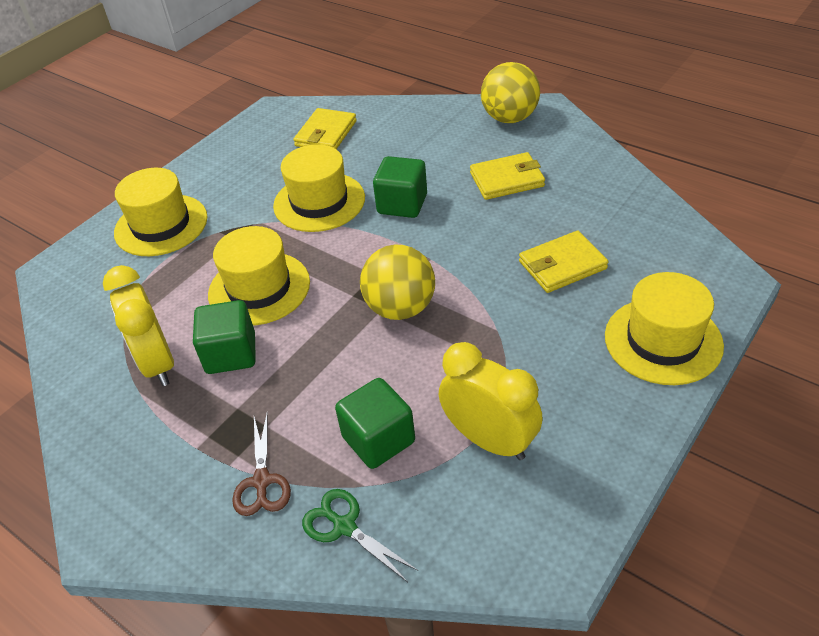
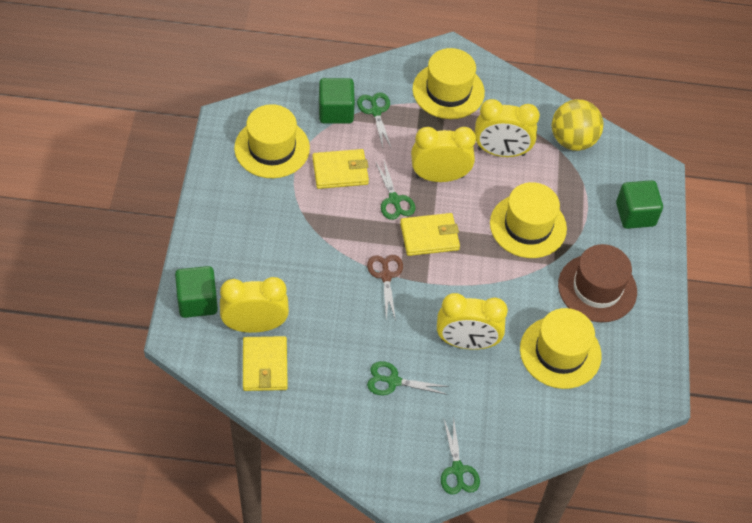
brown hat: none = 0 -> [558,244,637,322] = 1
green scissors: [302,489,418,582] = 1 -> [357,92,391,148] [367,361,449,395] [375,161,416,220] [441,417,480,495] = 4
yellow ball: [360,245,435,320] [481,62,540,123] = 2 -> [552,99,604,151] = 1
yellow clock: [103,265,174,386] [439,342,543,460] = 2 -> [220,277,289,333] [411,127,476,182] [437,293,508,350] [475,99,540,157] = 4

